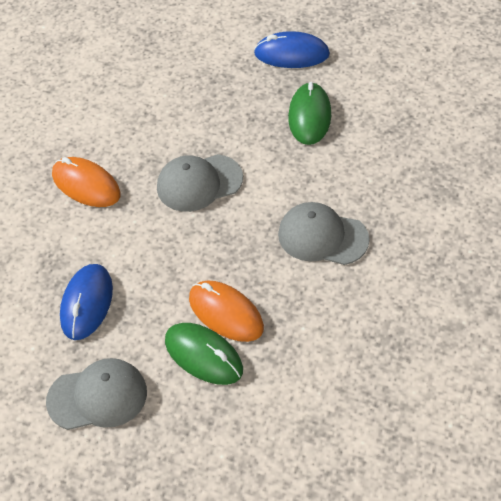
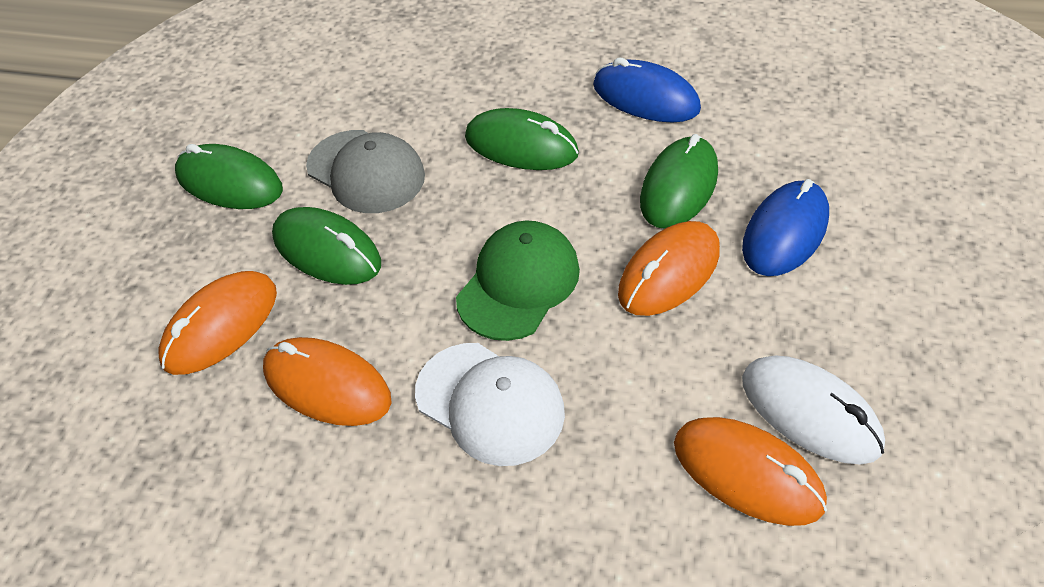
green cap: none = 0 -> [456,220,580,341] = 1
green mouse: [165,323,243,385] [288,82,331,145] = 2 -> [175,144,283,209] [272,207,381,285] [465,108,579,170] [640,134,718,229] = 4
grey cap: [46,358,147,430] [157,154,243,212] [278,202,369,265] = 3 -> [306,130,425,213] = 1
orange mouse: [52,157,121,207] [189,281,264,342] = 2 -> [158,271,277,375] [263,337,392,426] [618,221,720,316] [674,417,827,526] = 4
white cap: none = 0 -> [415,343,565,466] = 1
white mouse: none = 0 -> [742,355,885,465] = 1

